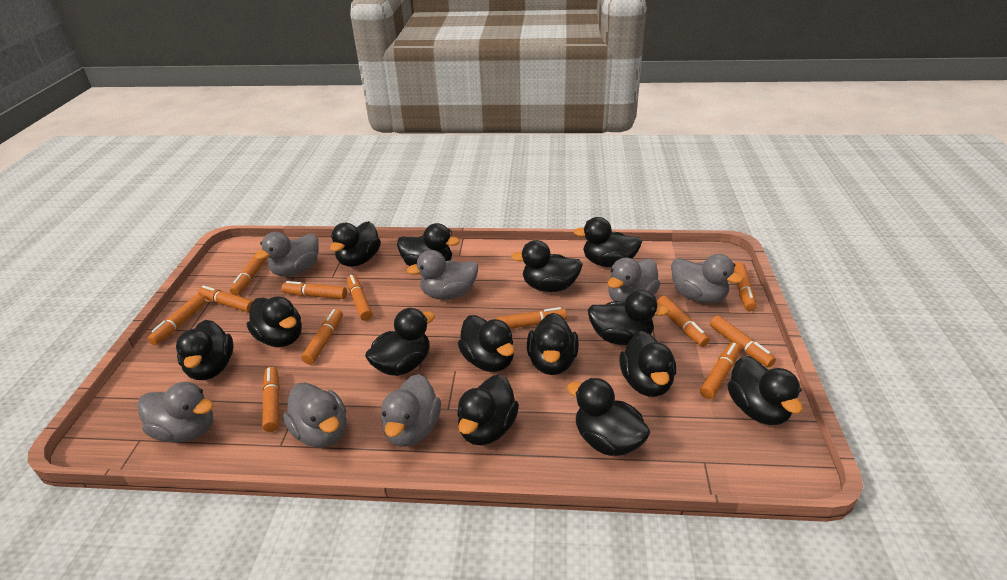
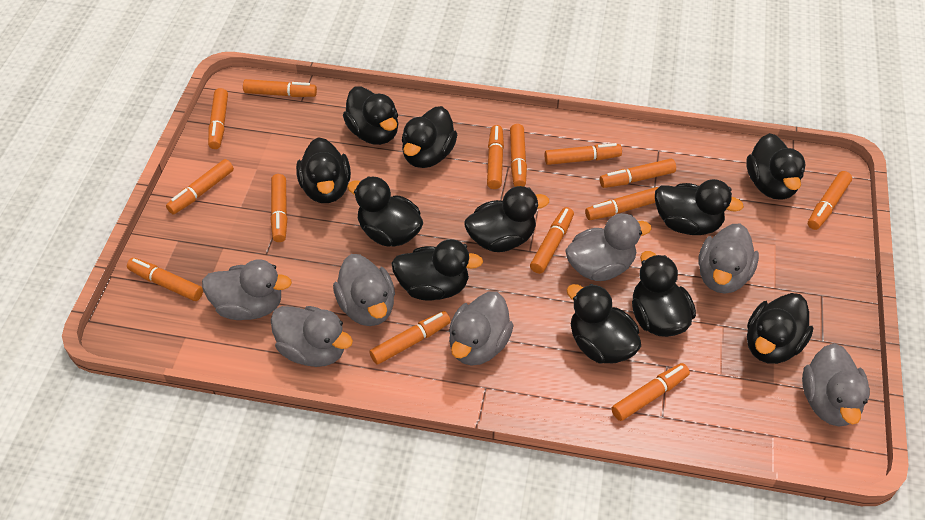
black duck: [176,320,233,380] [247,296,302,347] [330,221,381,267] [365,308,435,376] [397,223,460,266] [457,375,519,445] [458,315,515,372] [511,240,583,292] [527,313,579,375] [567,378,650,456] [573,217,642,267] [588,290,669,345] [619,331,676,397] [728,356,803,425] = 14 -> [296,137,351,203] [343,86,399,145] [347,176,423,247] [391,239,483,301] [402,106,458,168] [464,186,549,252] [566,284,641,363] [632,251,696,337] [655,179,744,235] [746,133,806,200] [747,293,813,364] = 11
orange marker: [148,294,206,345] [198,285,253,313] [230,251,267,296] [262,367,280,432] [282,281,347,299] [301,309,343,364] [347,275,373,321] [496,307,567,329] [657,296,710,347] [700,342,741,399] [710,315,776,368] [734,262,757,311] = 12 -> [127,258,203,301] [166,159,234,214] [208,88,228,149] [243,79,317,97] [270,174,288,242] [369,311,451,364] [487,125,504,189] [510,124,527,187] [530,207,574,274] [545,143,622,165] [585,187,659,220] [600,159,676,188] [611,363,690,421] [808,171,852,230] = 14

